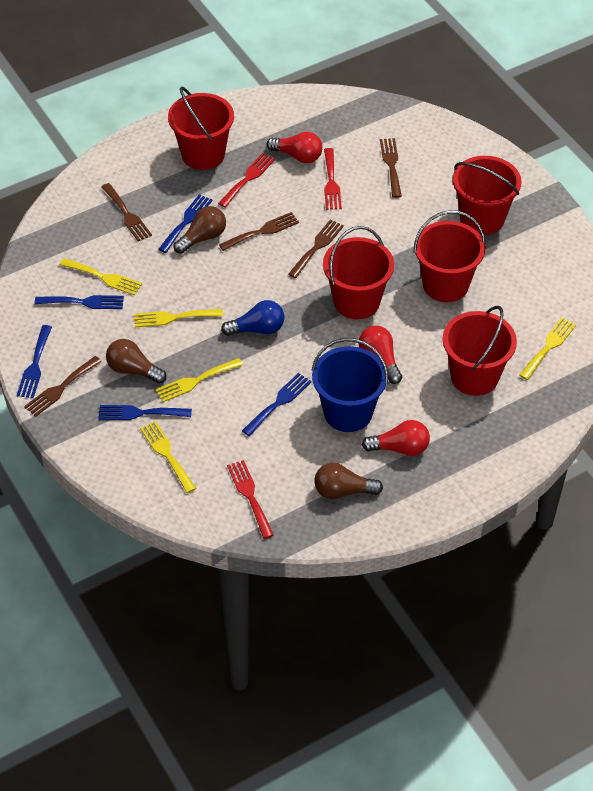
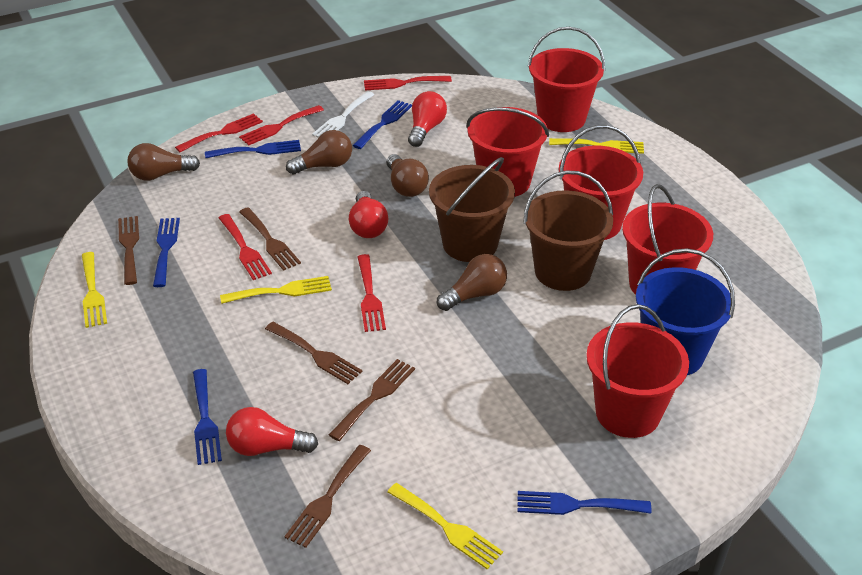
blue light bulb: [221,300,284,336] = 1 -> none = 0
brown bucket: none = 0 -> [429,157,515,262] [523,170,613,291] = 2
brown light bulb: [106,339,167,384] [174,206,226,254] [314,463,383,499] = 3 -> [127,143,200,181] [286,130,352,174] [386,154,429,197] [437,254,507,311] = 4
red fork: [218,153,275,208] [227,460,274,539] [324,148,342,210] = 3 -> [175,113,263,152] [219,214,272,280] [239,105,324,146] [358,254,386,332] [364,76,452,90] = 5
white fork: none = 0 -> [312,91,375,137] = 1
yellow fork: [60,258,142,296] [134,309,223,327] [140,421,196,493] [155,358,243,402] [519,317,576,380] = 5 -> [82,252,107,328] [220,276,332,304] [387,483,503,569] [549,138,644,154] = 4

